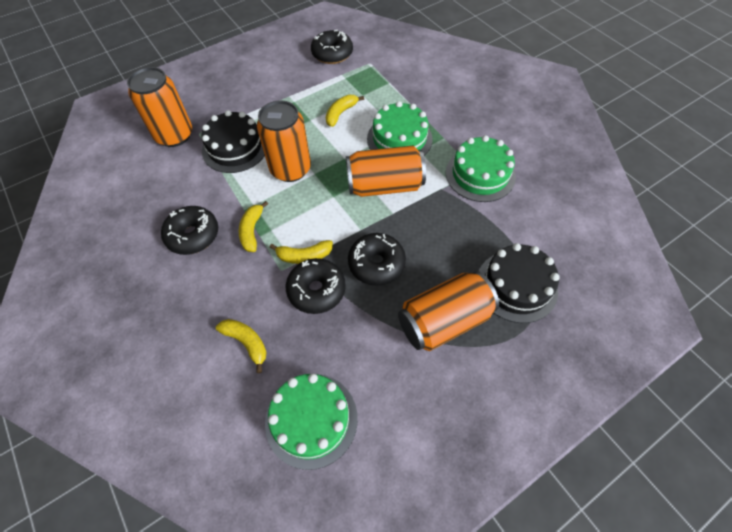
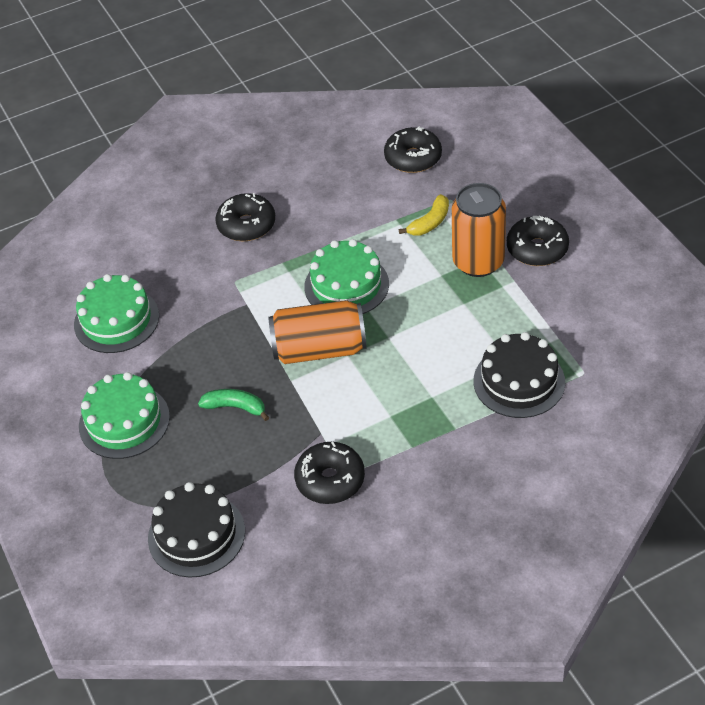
green banana: none = 0 -> [198,389,269,421] = 1
orange can: [127,67,192,147] [257,100,311,182] [346,145,426,197] [398,271,499,351] = 4 -> [268,300,367,364] [452,183,506,277] = 2
yellow banana: [216,319,267,373] [239,201,268,252] [270,240,333,264] [326,95,364,127] = 4 -> [399,194,449,236] = 1

